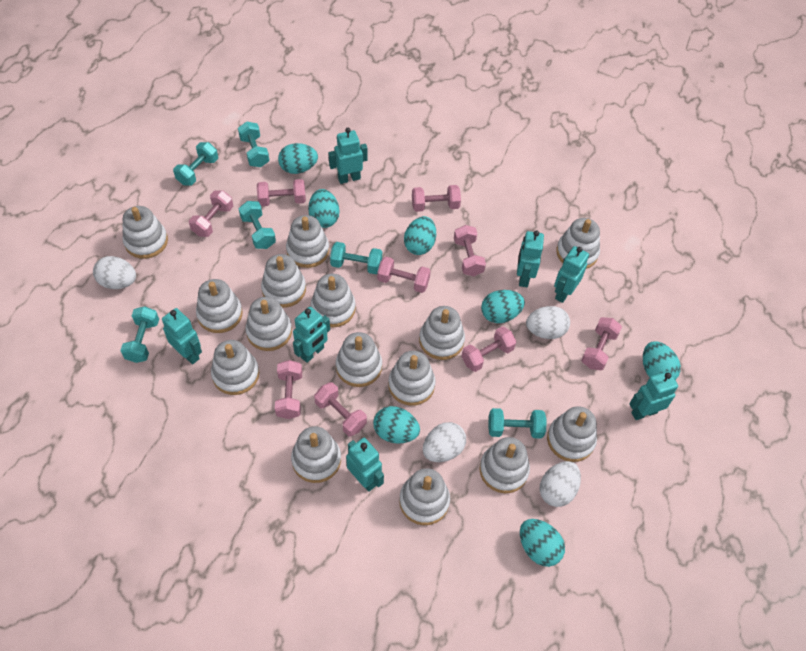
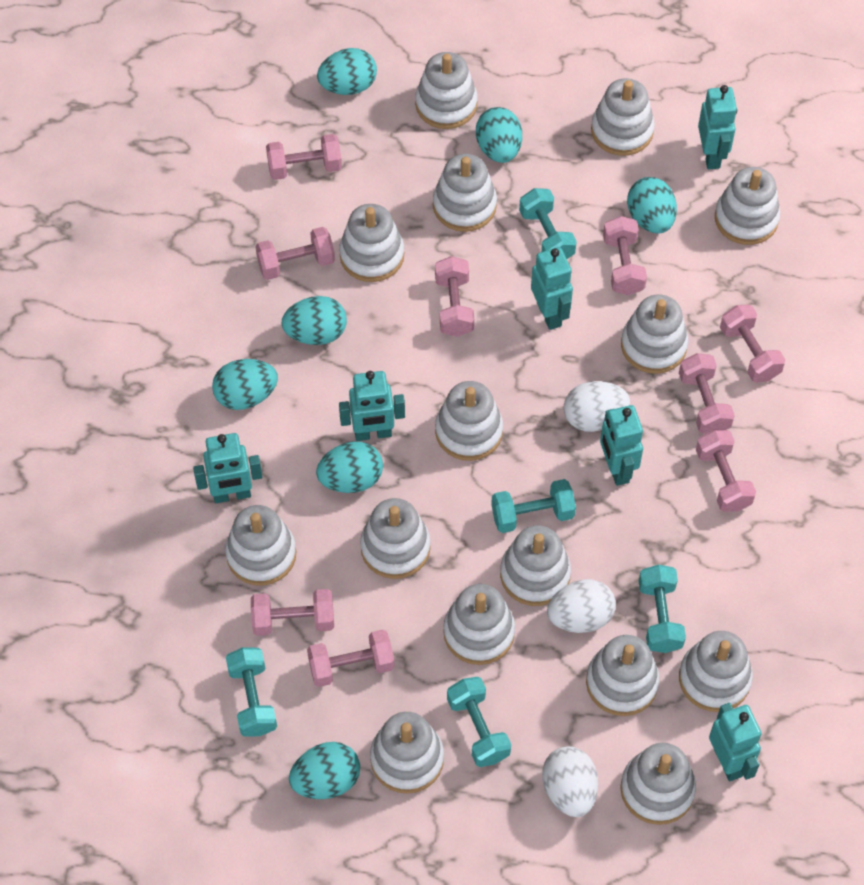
turquoise dumbbell: [120,306,159,363] [173,142,218,186] [238,122,269,167] [239,201,276,249] [330,242,382,274] [488,408,547,439] = 6 -> [226,647,277,736] [447,677,511,767] [491,479,576,533] [519,188,577,259] [639,565,686,653] = 5
turquoise robot: [162,308,202,364] [293,307,330,363] [329,128,367,184] [346,438,384,492] [517,230,544,287] [554,246,589,303] [629,371,678,420] = 7 -> [193,433,262,503] [339,371,405,441] [531,247,573,330] [600,405,643,486] [698,85,737,169] [709,703,762,781] = 6
white egg: [93,256,136,289] [423,422,466,462] [526,306,570,339] [539,461,581,507] = 4 -> [542,746,598,817] [547,579,616,633] [564,381,630,432] = 3

